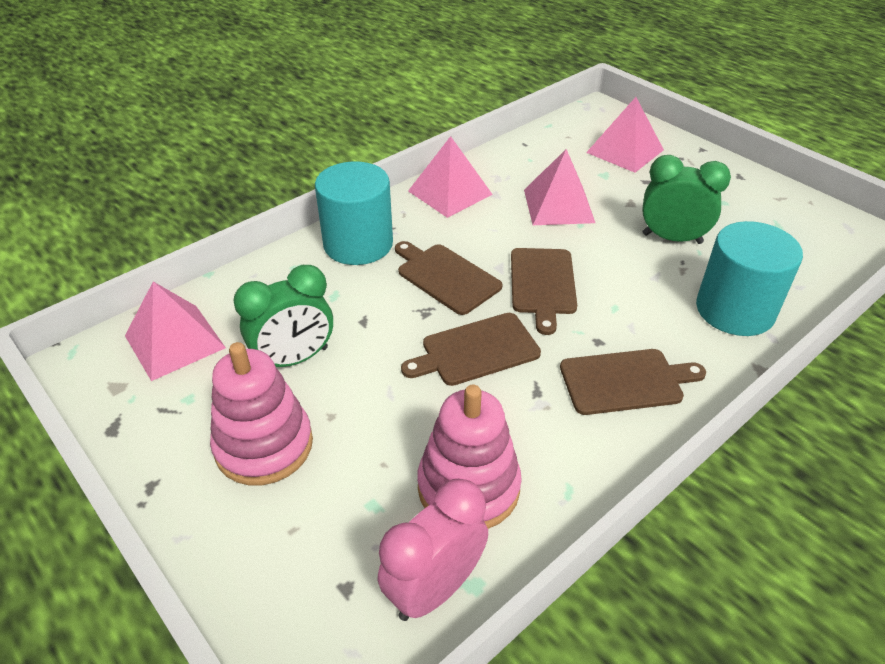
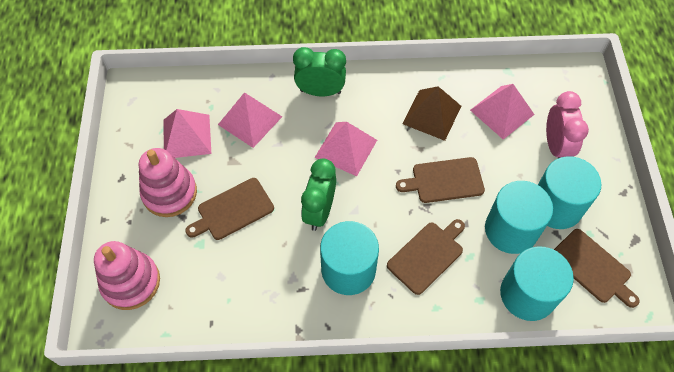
brown pyramid: none = 0 -> [402,86,461,141] = 1
turquoise cylinder: [315,161,393,265] [696,221,803,336] = 2 -> [320,221,379,295] [485,181,553,254] [500,246,574,321] [538,156,602,229] = 4

